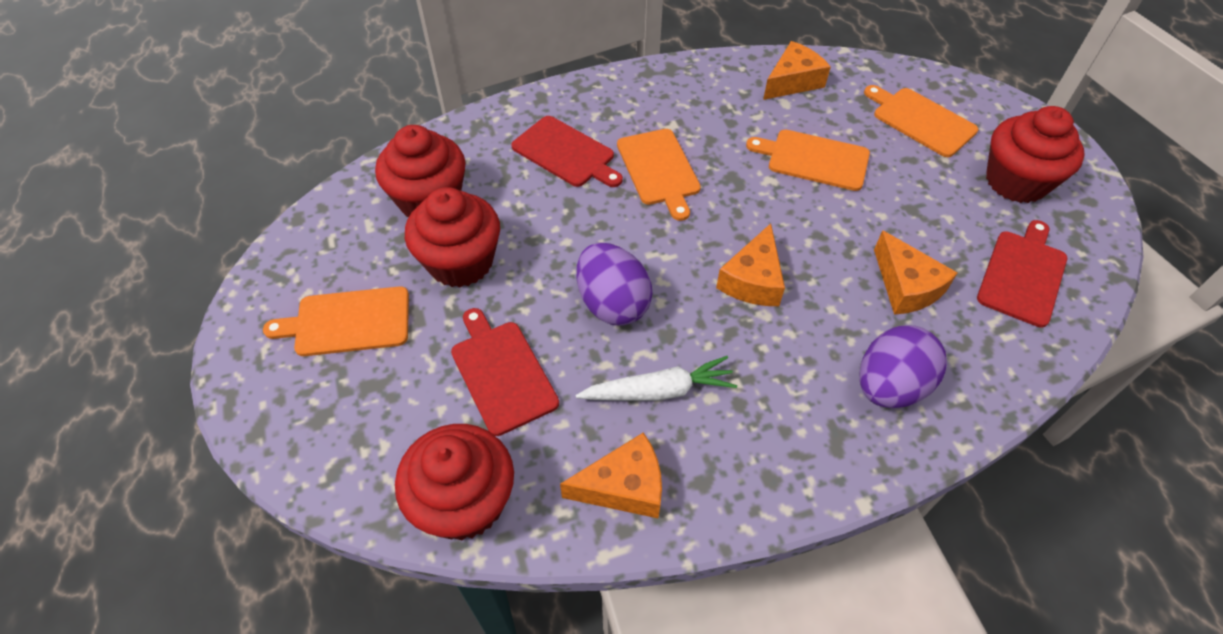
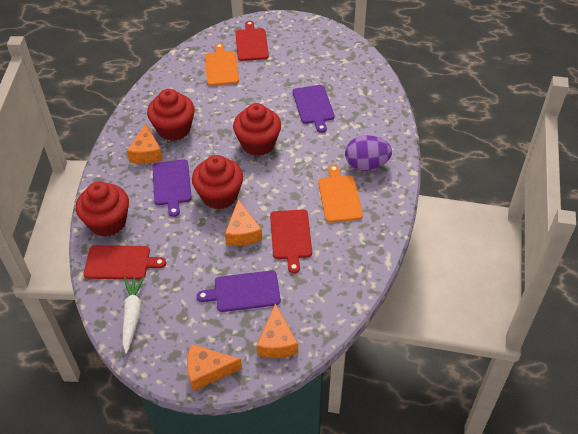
orange cutting board: [263,286,409,356] [617,129,701,221] [746,130,870,191] [864,85,978,157] = 4 -> [205,43,239,86] [318,165,363,223] = 2
purple cutting board: none = 0 -> [152,160,192,217] [197,271,281,312] [293,85,335,133] = 3
purple egg: [577,242,652,326] [859,325,947,408] = 2 -> [345,135,392,171] = 1

